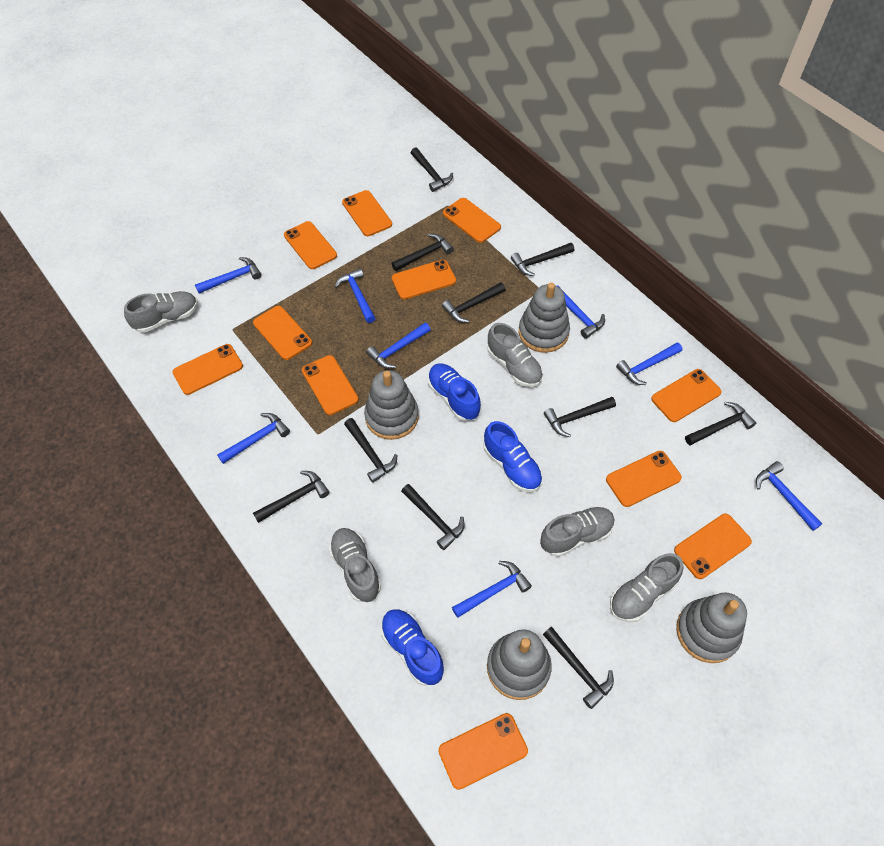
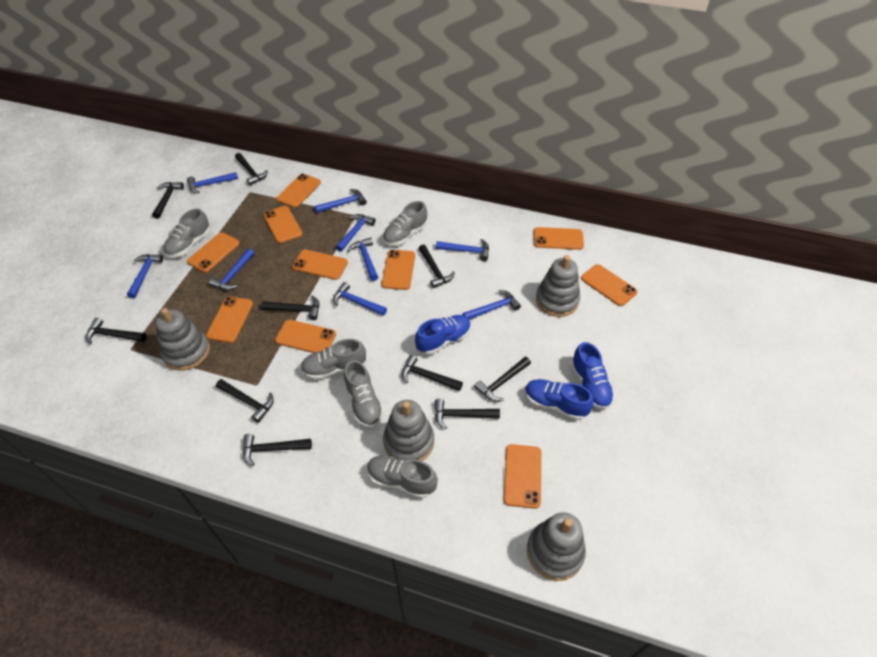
blue hammer: [195,257,261,294] [217,413,290,464] [335,268,375,323] [366,323,431,368] [452,561,532,618] [558,286,605,339] [616,342,682,385] [756,461,822,531] = 8 -> [127,254,163,298] [187,172,238,193] [209,249,254,290] [315,189,367,213] [333,282,387,316] [336,214,376,252] [348,237,378,281] [436,239,489,261] [462,290,521,320] = 9
orange phone: [173,344,243,395] [253,306,312,360] [284,221,337,269] [302,355,359,415] [342,190,392,236] [392,260,456,299] [438,713,528,790] [443,198,501,243] [606,451,682,507] [651,369,721,422] [674,514,752,579] = 11 -> [187,232,240,273] [206,297,253,343] [263,206,303,243] [275,320,336,353] [276,174,321,208] [292,249,348,280] [382,250,415,290] [504,444,541,509] [534,227,584,250] [581,264,637,306] = 10

